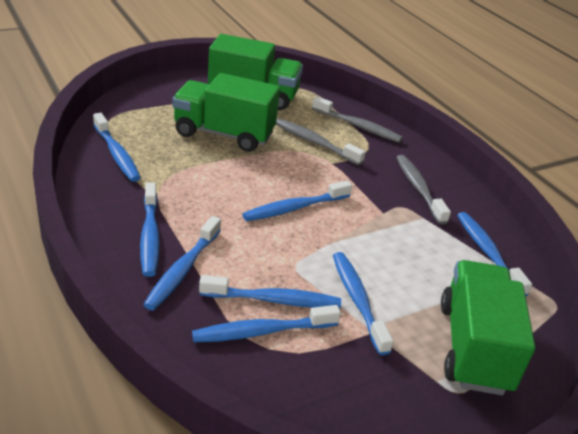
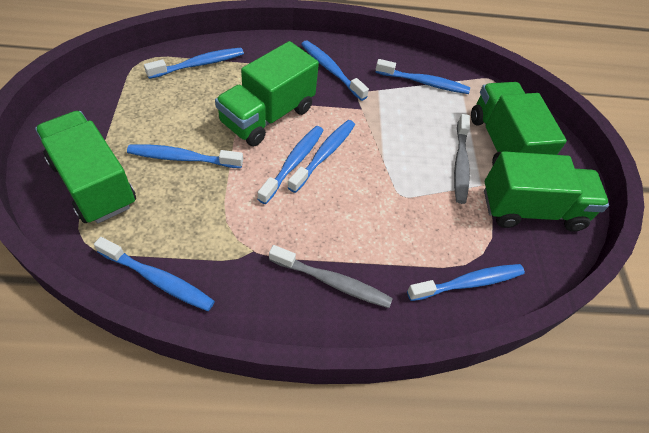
green truck: [172,73,280,152] [208,34,303,110] [441,260,535,395] = 3 -> [35,111,136,224] [215,41,319,146] [471,82,567,165] [484,151,609,232] = 4
grey toothbrush: [276,119,365,165] [312,96,403,143] [396,155,451,225] = 3 -> [269,245,393,308] [454,114,470,204] = 2

